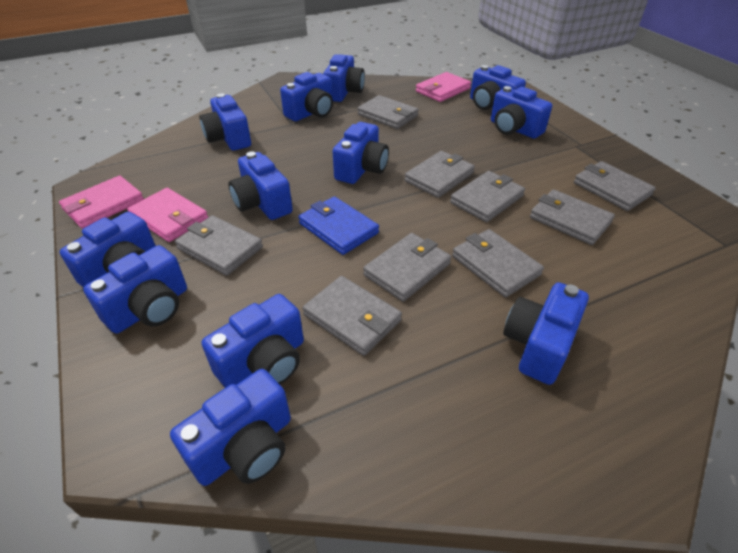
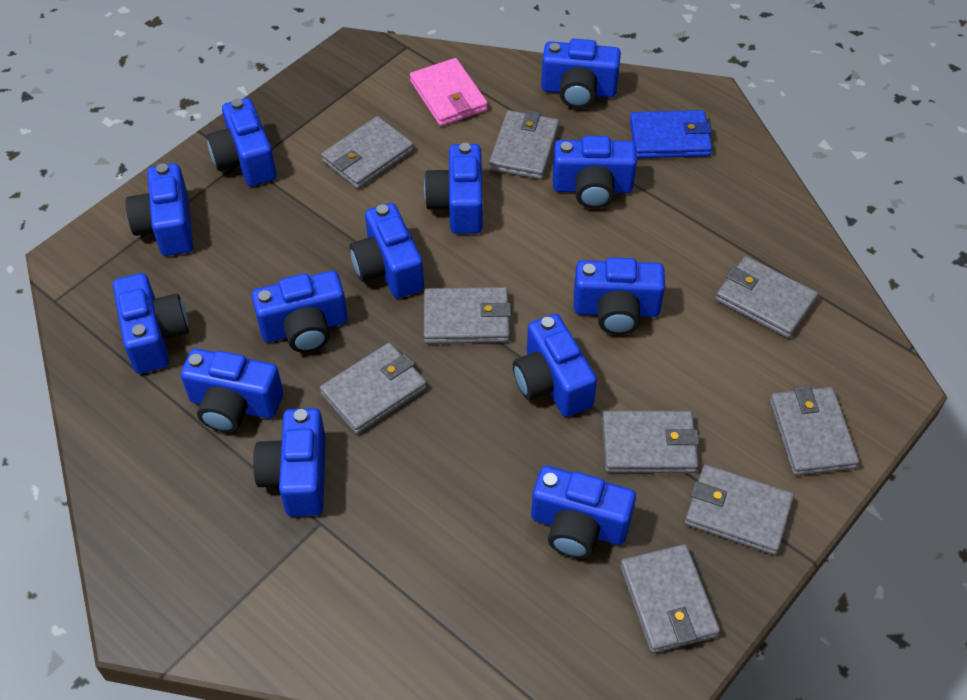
blue camera: [60,212,156,287] [83,245,187,334] [170,369,291,486] [199,93,251,151] [202,294,304,388] [228,151,293,220] [280,72,333,121] [323,54,365,102] [333,122,389,184] [470,65,526,110] [491,86,552,139] [503,282,589,385] = 12 -> [113,273,189,374] [126,163,193,256] [181,349,283,433] [207,98,277,186] [251,271,348,353] [253,408,326,516] [349,203,424,298] [424,143,483,234] [513,314,597,417] [531,466,636,558] [541,39,621,108] [553,136,637,209] [574,257,665,335] = 13
pink wallet: [59,176,144,229] [127,188,208,242] [416,72,471,102] = 3 -> [410,58,488,126] = 1

